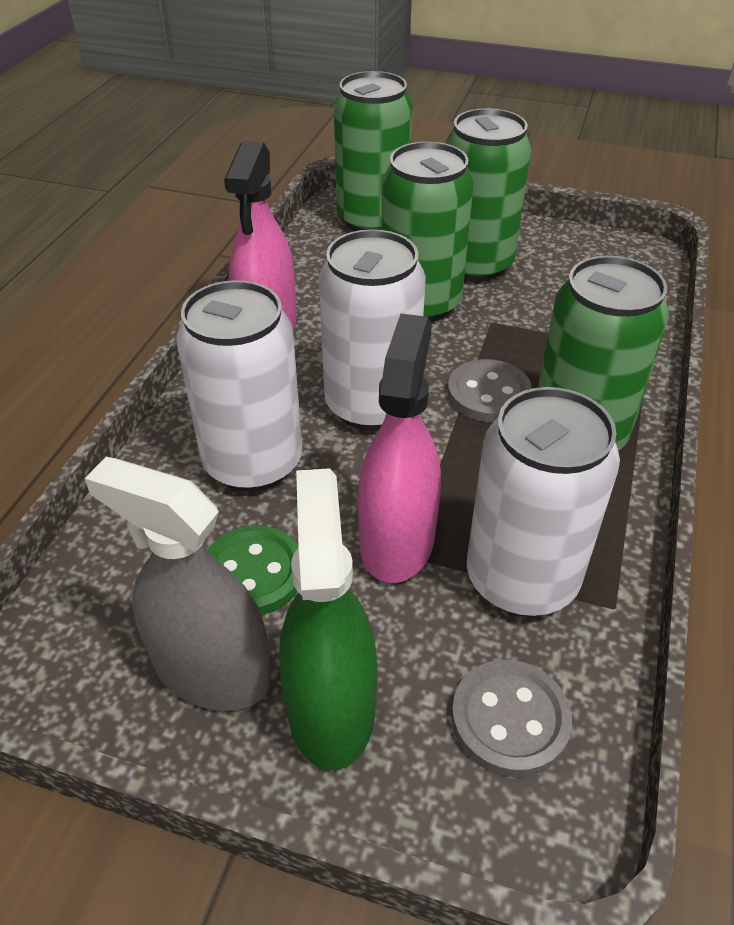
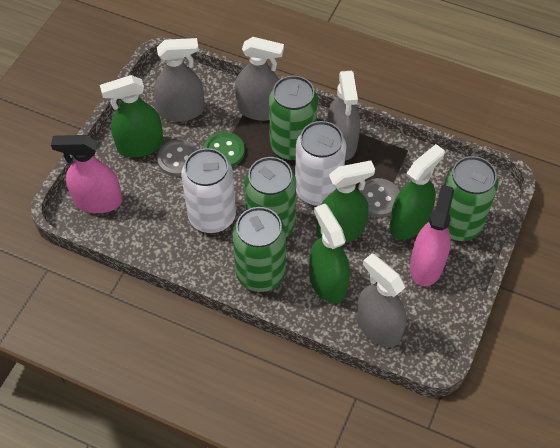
green spray bottle: [279,468,377,770] = 1 -> [100,75,164,157] [309,204,350,303] [316,161,375,243] [389,144,445,240] = 4
grey spray bottle: [84,457,271,711] = 1 -> [154,38,204,122] [235,37,284,121] [327,71,360,161] [357,253,406,347] = 4
white can: [176,280,302,492] [319,229,426,431] [467,387,620,617] = 3 -> [181,148,236,233] [295,121,346,206] = 2

